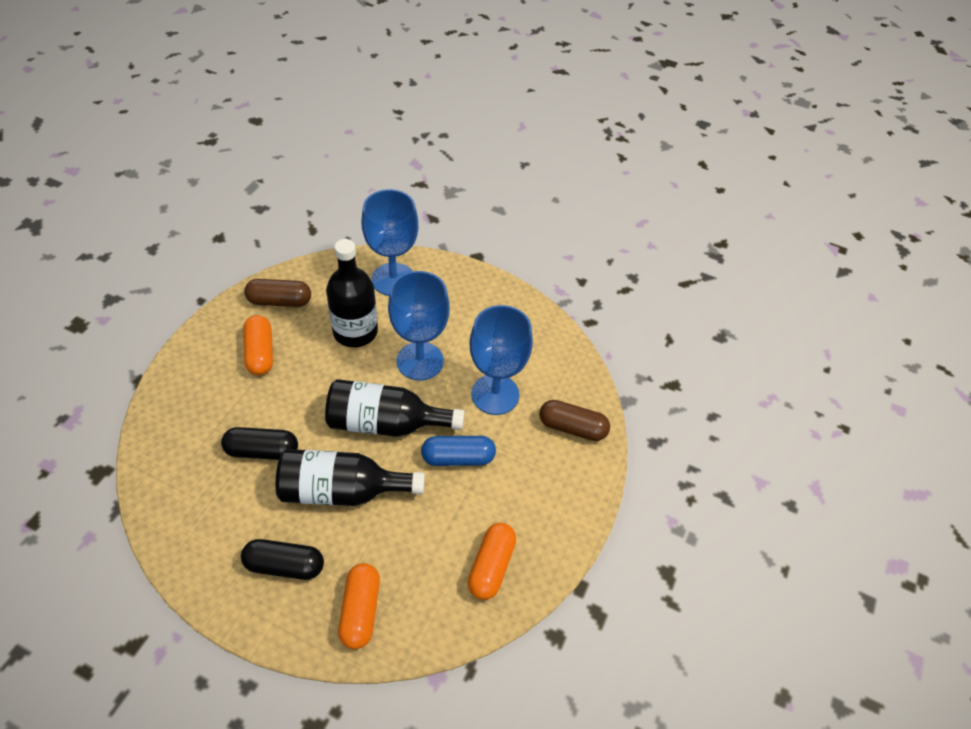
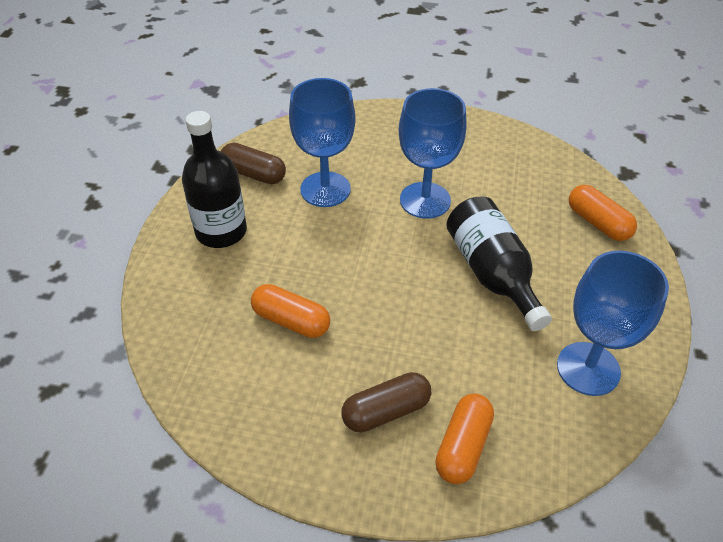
black bottle: [276,449,425,506] [325,379,465,437] [326,239,378,347] = 3 -> [182,111,247,248] [446,196,552,331] = 2
black capsule: [221,427,298,460] [241,539,324,580] = 2 -> none = 0
blue capsule: [421,436,496,466] = 1 -> none = 0

